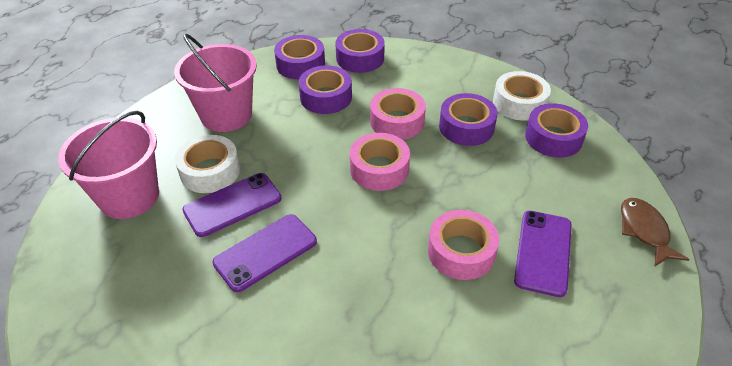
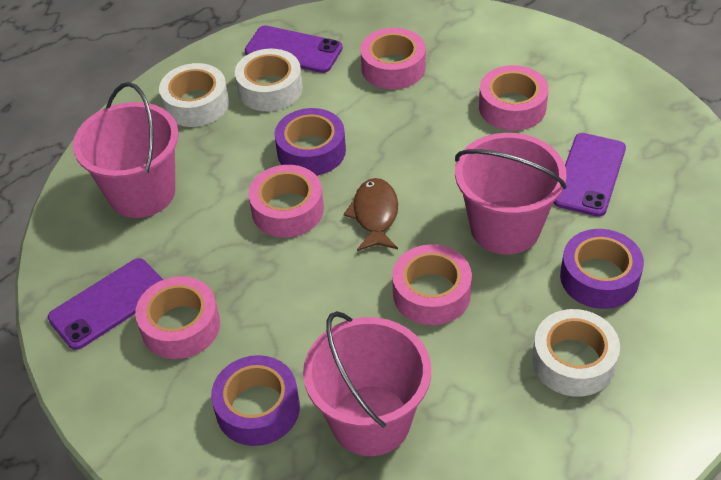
pink bucket: [58,111,159,219] [174,33,257,132] = 2 -> [73,82,179,218] [303,311,431,456] [455,133,567,255] = 3
pink tape: [350,133,410,191] [370,88,426,140] [428,210,499,280] = 3 -> [135,276,220,359] [248,165,324,237] [360,28,426,89] [392,244,472,325] [479,65,549,131] = 5
purple tape: [274,35,325,79] [298,65,352,114] [335,29,385,73] [439,93,498,146] [525,103,588,157] = 5 -> [211,355,300,446] [274,108,346,176] [560,229,644,309] = 3
white tape: [175,135,240,193] [493,71,551,121] = 2 -> [159,63,229,127] [235,49,303,111] [532,309,620,397] = 3

